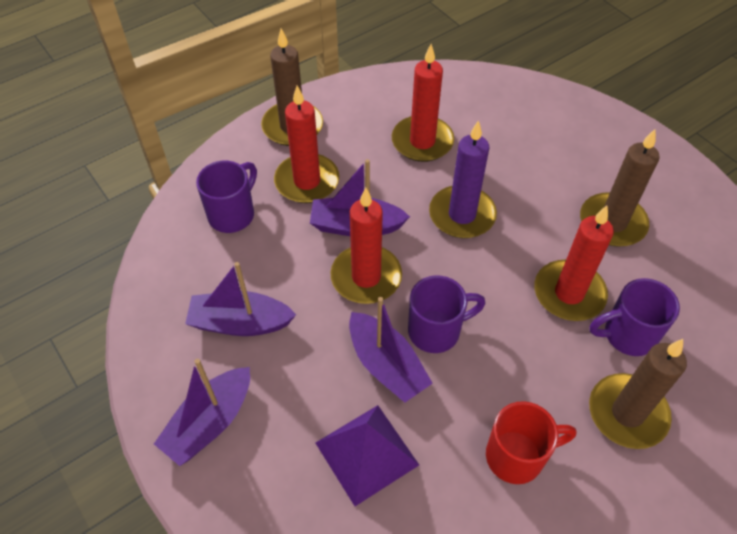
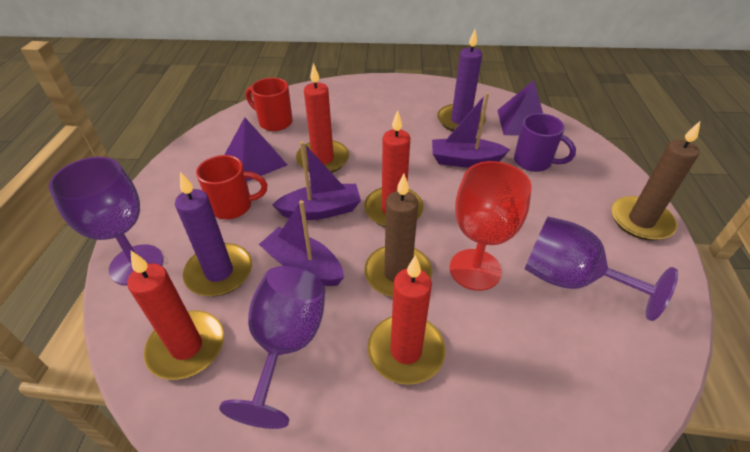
brown candle: [261,29,323,146] [580,129,660,247] [589,339,687,449] = 3 -> [364,174,432,297] [611,121,700,241] = 2
purple boat: [154,359,250,466] [185,262,296,336] [310,159,410,236] [349,297,433,403] = 4 -> [259,200,344,286] [272,141,361,220] [432,92,510,168] = 3
purple candle: [429,120,497,238] = 1 -> [175,172,252,296] [437,29,486,131] = 2
purple goblet: none = 0 -> [49,157,163,285] [219,266,325,429] [525,216,678,321] = 3
purple mug: [196,161,257,233] [408,275,485,353] [589,278,680,356] = 3 -> [514,113,576,172] = 1
purple pyramid: [316,405,419,506] = 1 -> [224,117,287,181] [497,80,543,136] = 2
red goblet: none = 0 -> [450,161,532,291] = 1
red mug: [486,401,576,484] = 1 -> [196,155,267,219] [246,78,293,131] = 2

